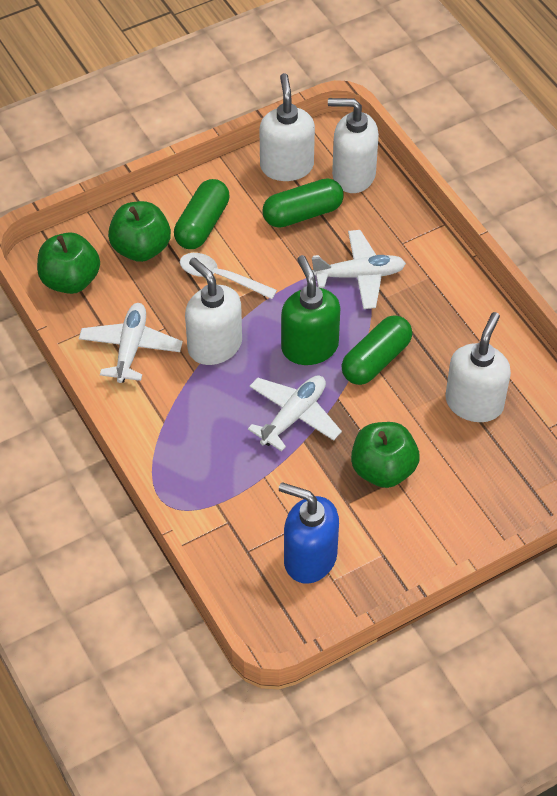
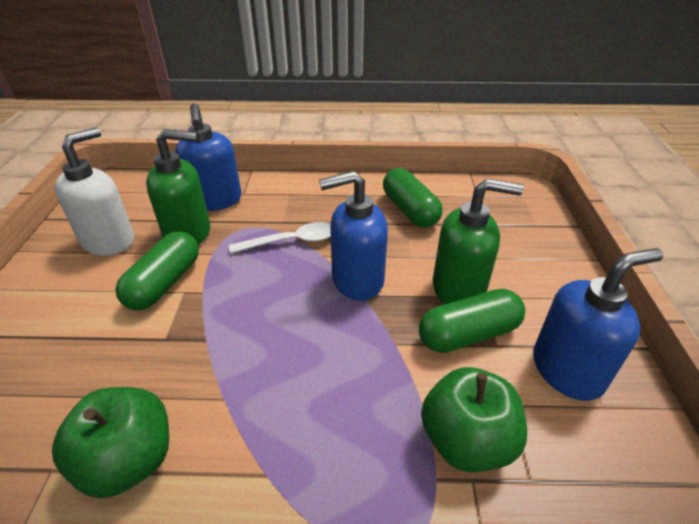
blue soap dispenser: [279,482,339,584] = 1 -> [175,103,241,211] [319,171,388,300] [533,248,663,401] = 3
green apple: [37,232,100,294] [108,201,171,262] [351,422,420,488] = 3 -> [52,387,169,498] [421,367,527,472] = 2
green soap dispenser: [281,255,340,365] = 1 -> [146,129,210,245] [433,179,524,304] = 2
white plane: [79,303,182,383] [248,375,342,452] [312,230,406,309] = 3 -> none = 0
white soap dispenser: [185,257,242,365] [260,73,315,181] [328,98,379,193] [445,312,511,422] = 4 -> [54,128,134,256] = 1

